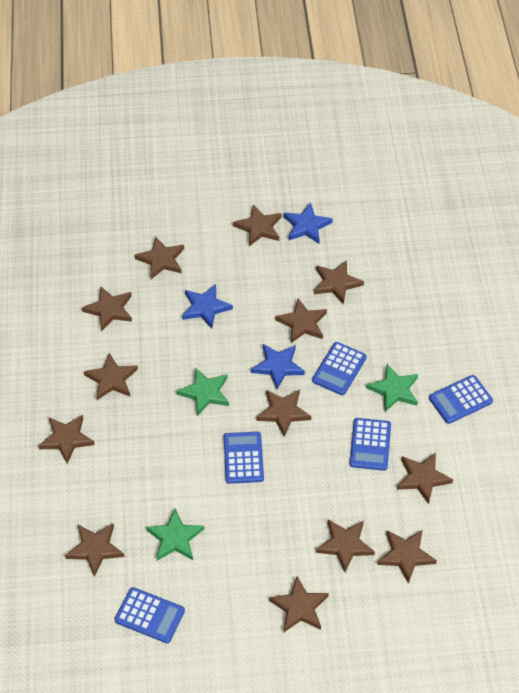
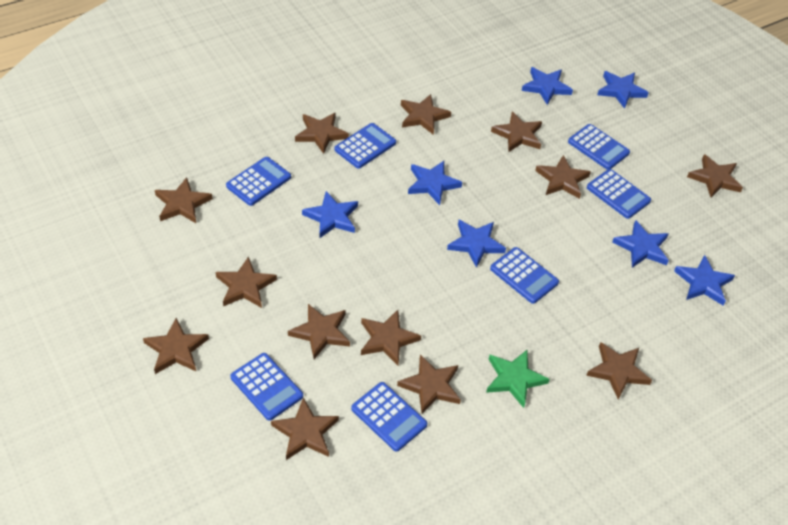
blue calculator: [115,587,185,643] [224,432,264,484] [312,342,367,395] [350,418,391,471] [429,375,493,424] = 5 -> [226,157,291,206] [230,353,303,421] [334,123,396,169] [351,382,427,452] [490,247,559,304] [568,124,630,170] [587,169,651,219] = 7
blue star: [182,284,233,329] [251,344,305,389] [283,202,333,244] = 3 -> [302,191,358,238] [408,161,462,205] [447,220,506,268] [522,67,573,105] [597,71,649,109] [612,220,669,268] [674,255,735,305] = 7
green star: [146,508,204,561] [176,367,229,416] [366,364,418,412] = 3 -> [486,350,550,408] = 1

